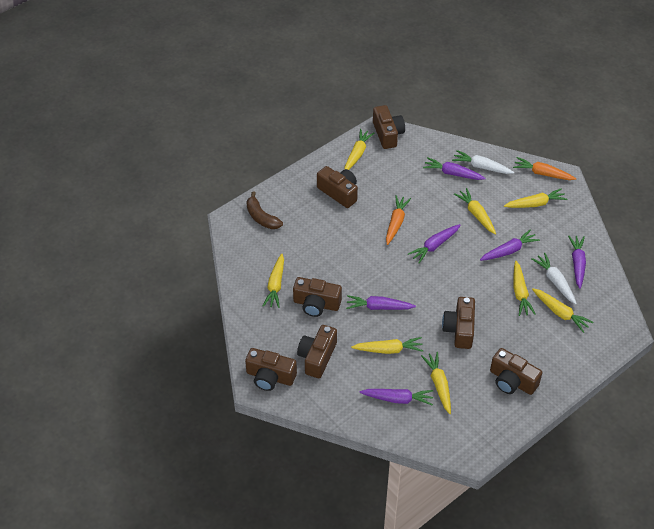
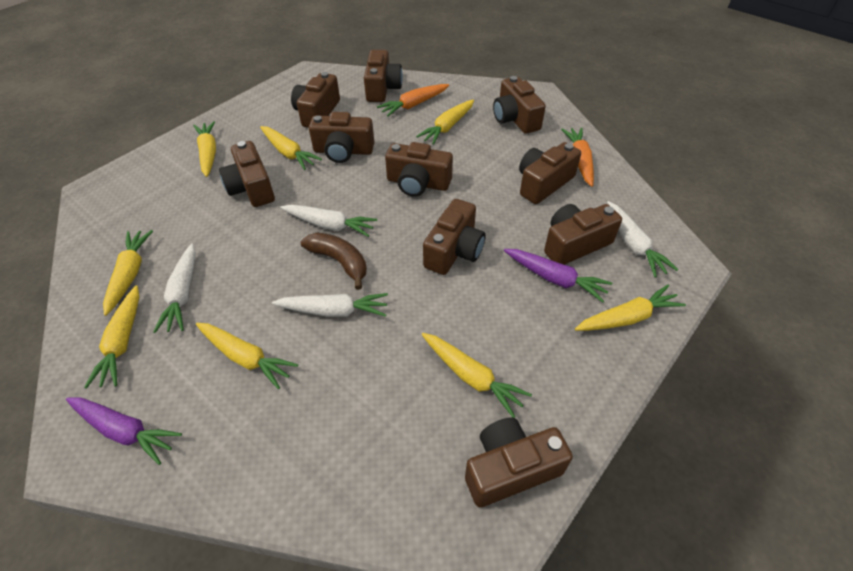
brown camera: [245,348,297,391] [293,277,342,317] [297,325,337,378] [317,166,358,208] [373,105,405,149] [442,297,475,349] [490,348,542,395] = 7 -> [219,141,275,207] [291,72,340,128] [309,112,374,163] [364,50,403,102] [385,142,453,197] [423,199,486,275] [465,417,573,507] [493,76,546,134] [519,142,581,204] [544,204,622,265] = 10
purple carrot: [346,295,416,310] [360,389,433,406] [408,224,460,263] [423,157,486,180] [480,229,540,261] [568,236,586,289] = 6 -> [66,397,182,465] [504,249,612,303] = 2
white carrot: [452,150,514,174] [532,253,577,304] = 2 -> [153,243,196,333] [272,293,388,317] [280,205,377,237] [607,201,678,278] = 4

